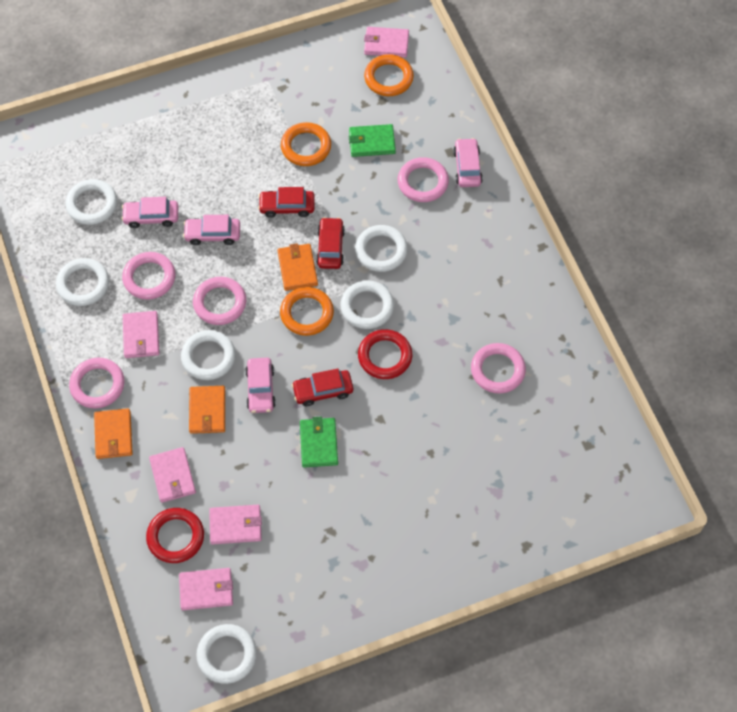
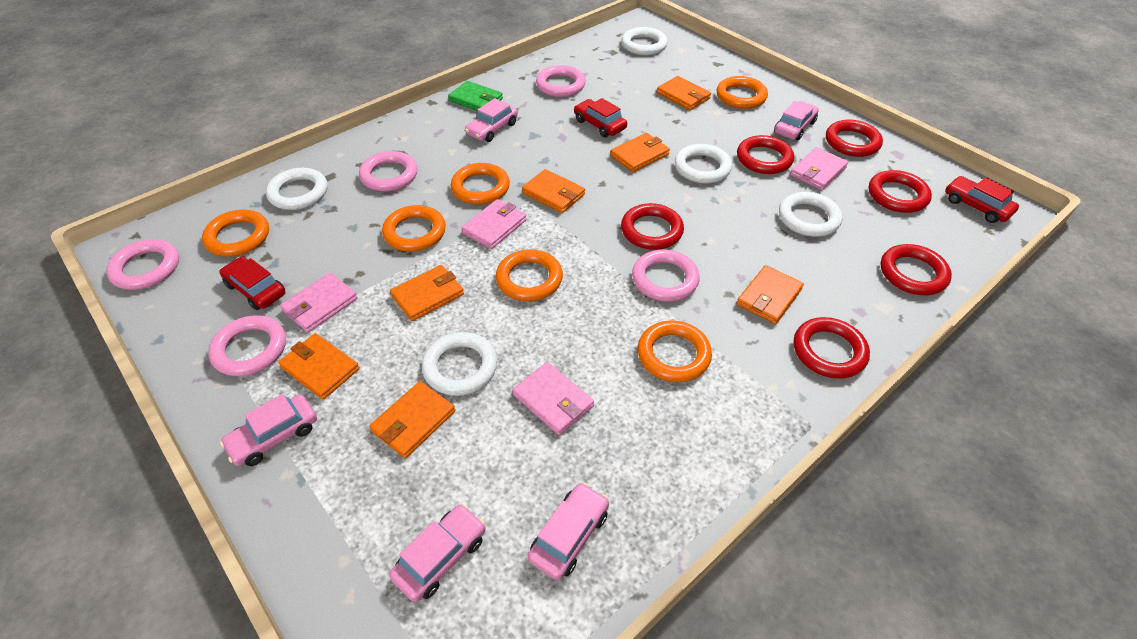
green wallet: [300,417,338,467] [349,124,396,157] = 2 -> [448,81,503,111] = 1
orange ring: [280,287,334,336] [281,122,331,166] [364,54,414,96] = 3 -> [202,210,269,257] [382,205,446,252] [451,163,510,205] [496,249,563,301] [638,320,712,382] [716,76,768,109] = 6
orange wallet: [94,408,133,459] [189,386,225,434] [278,243,318,291] = 3 -> [278,333,360,400] [369,381,455,458] [390,265,464,321] [522,169,585,213] [610,133,670,172] [657,76,711,110] [736,265,804,324] = 7
pink car: [121,197,178,228] [183,215,240,245] [245,358,276,413] [453,138,483,187] = 4 -> [220,394,317,466] [389,504,486,602] [465,98,518,142] [528,482,609,580] [774,101,819,141] = 5
pink wallet: [123,311,160,358] [149,447,196,503] [179,568,233,610] [209,505,262,545] [364,27,409,58] = 5 -> [280,273,358,332] [462,199,527,249] [512,362,594,435] [790,147,848,190] = 4
red ring: [146,508,204,563] [358,329,412,379] = 2 -> [621,203,684,250] [737,135,794,174] [794,317,870,379] [826,120,883,157] [868,170,932,213] [881,244,952,295] = 6
white ring: [56,258,109,306] [65,179,117,225] [181,330,236,380] [196,624,257,684] [341,280,394,329] [355,225,408,272] = 6 -> [266,168,327,210] [422,332,497,396] [621,27,668,55] [675,144,732,183] [779,192,842,237] = 5

